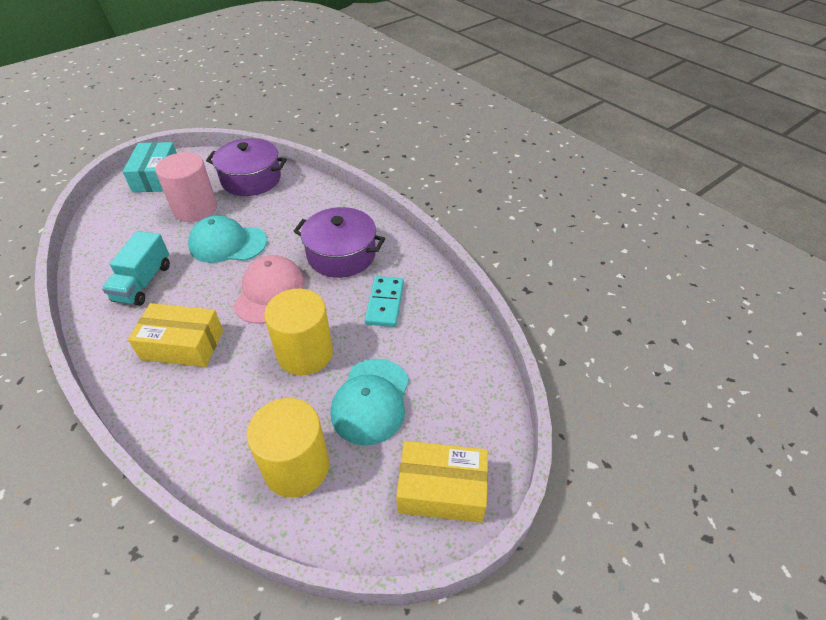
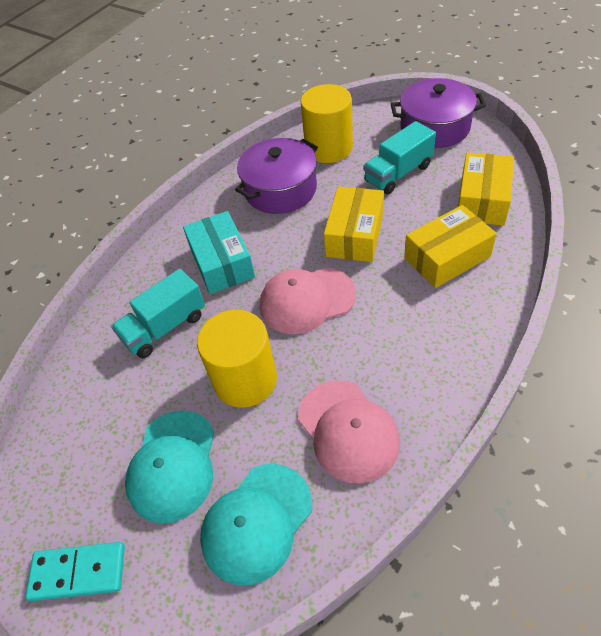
pink cap: [233,255,305,324] = 1 -> [260,268,356,334] [298,380,400,483] = 2
pink cylinder: [155,152,217,222] = 1 -> none = 0
turquoise truck: [102,231,170,306] = 1 -> [111,269,205,358] [364,121,436,194] = 2
yellow box: [128,303,223,367] [396,441,488,523] = 2 -> [324,186,384,262] [404,205,497,288] [458,152,514,226] = 3

